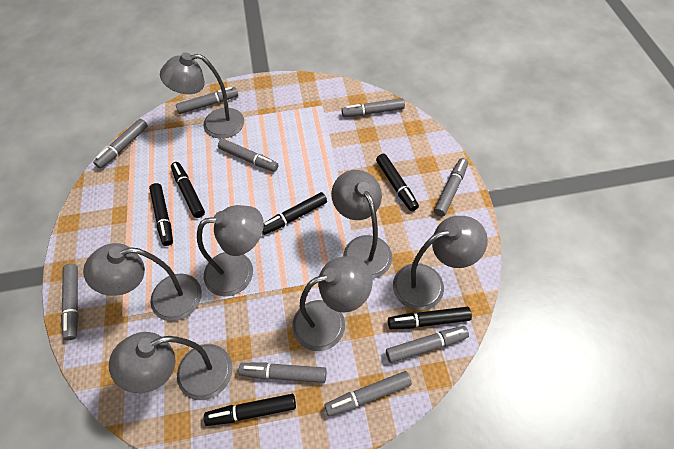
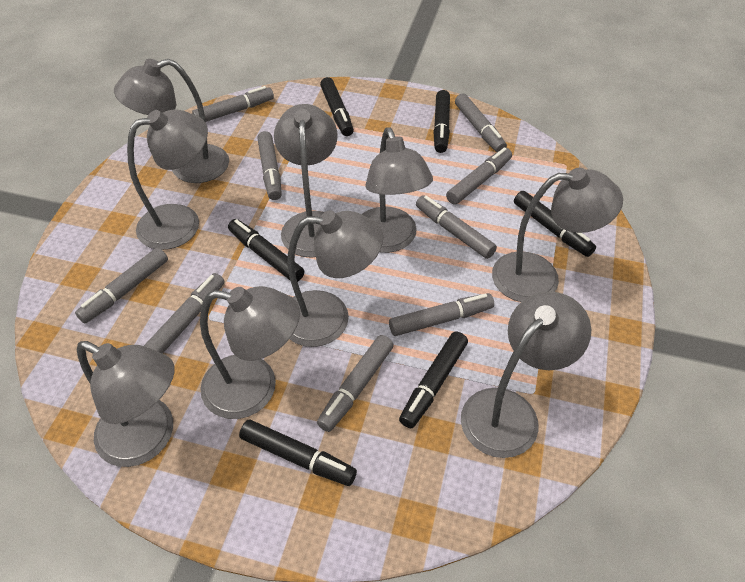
grey lamp: [83,243,202,321] [109,332,233,400] [160,52,244,139] [197,205,264,297] [292,256,373,351] [331,170,392,279] [393,216,488,311] = 7 -> [77,341,175,467] [114,59,229,183] [127,109,208,250] [200,286,300,419] [274,104,338,257] [287,210,383,347] [362,127,433,253] [461,292,591,458] [492,168,623,302] = 9

